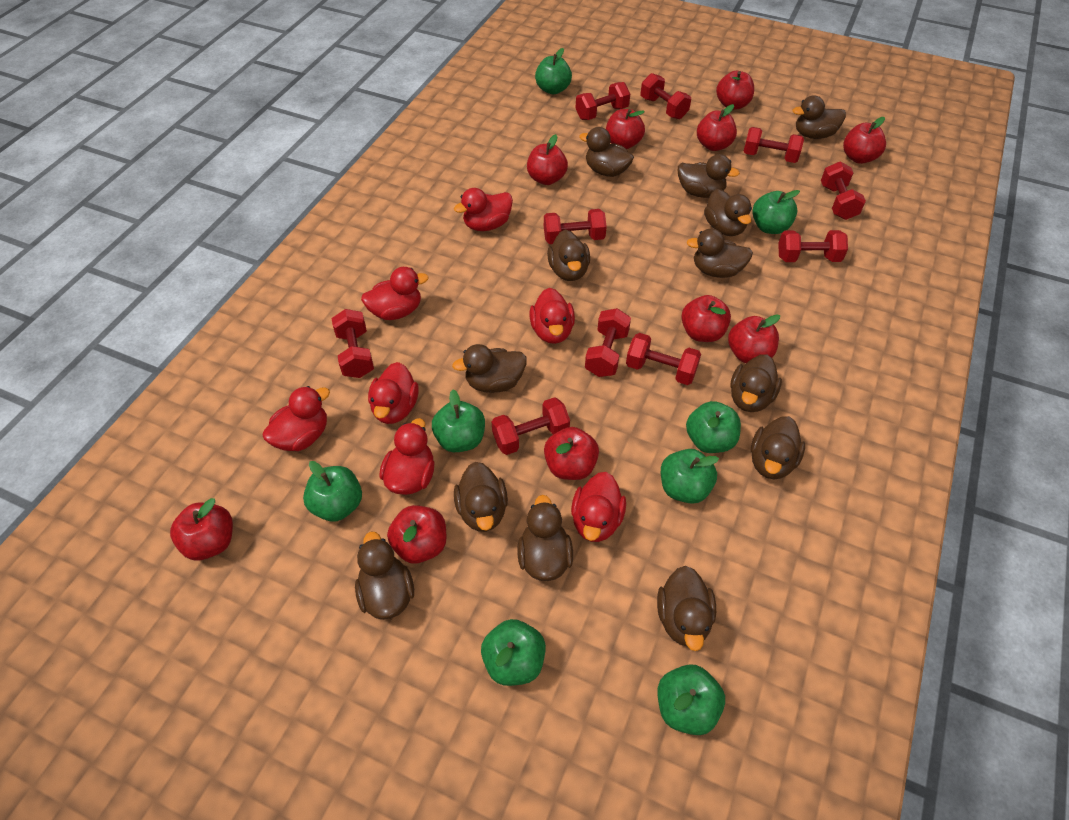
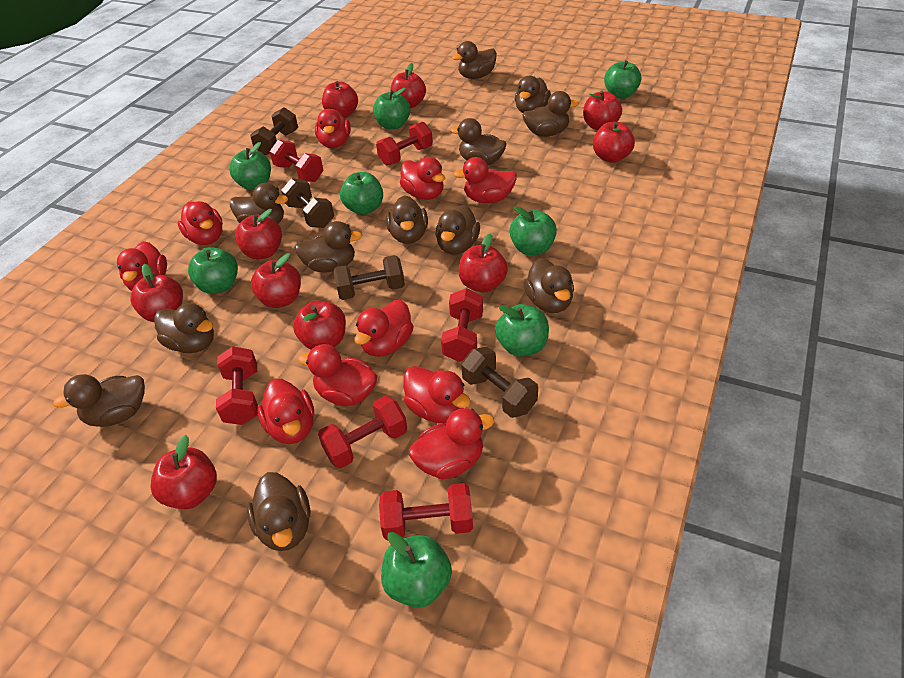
brown duck: [355,532,414,620] [452,344,527,393] [454,462,508,532] [517,495,573,581] [547,229,590,281] [579,127,634,177] [657,566,716,651] [678,154,740,198] [686,228,753,278] [704,189,752,236] [730,354,782,412] [751,416,805,479] [793,95,846,139] = 13 -> [53,374,145,427] [154,303,214,353] [230,183,288,224] [247,472,310,551] [294,221,363,272] [386,195,428,244] [436,205,480,255] [450,118,507,165] [452,41,497,79] [515,76,551,113] [522,91,579,137] [524,258,574,313] = 12
brown dumbbell: none = 0 -> [250,107,298,155] [281,178,334,228] [333,255,405,300] [461,347,538,418] = 4
red duck: [262,386,330,451] [361,267,429,320] [368,362,419,424] [379,418,435,495] [454,188,513,231] [529,288,575,344] [571,472,626,542] = 7 -> [117,241,167,291] [178,201,223,245] [257,379,314,444] [298,344,377,406] [315,109,351,148] [354,300,414,357] [400,157,445,200] [403,366,471,423] [409,408,494,479] [453,157,517,203] = 10
red dumbbell: [331,309,374,378] [492,397,570,455] [544,209,607,244] [576,82,630,120] [585,308,631,377] [626,333,701,385] [641,73,691,119] [744,127,804,163] [778,230,848,262] [821,161,866,220] = 10 -> [216,346,258,425] [270,140,323,182] [318,396,407,469] [376,122,433,165] [379,483,473,541] [441,288,483,362] = 6

